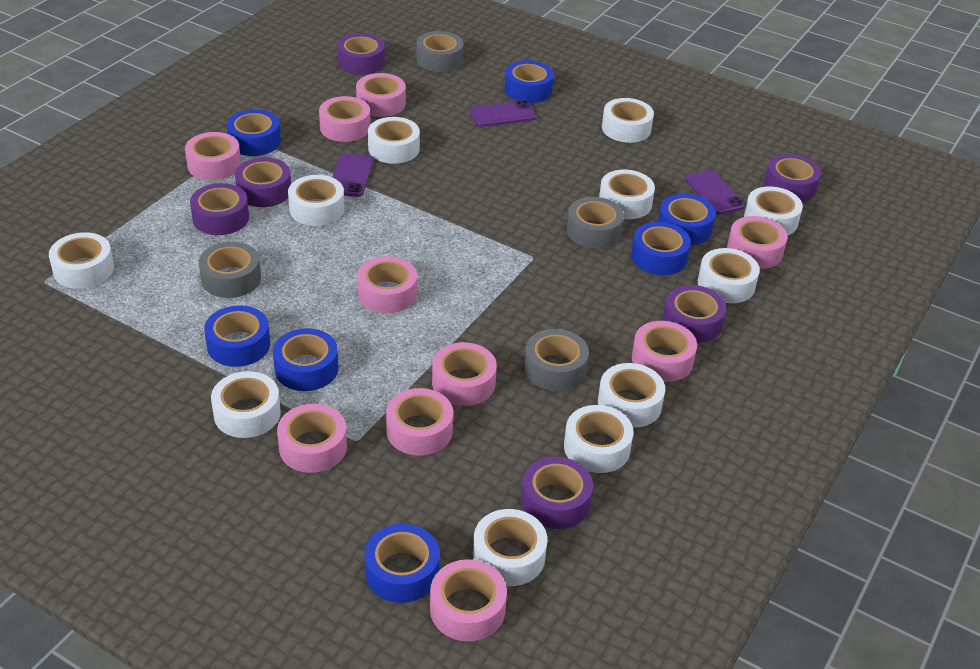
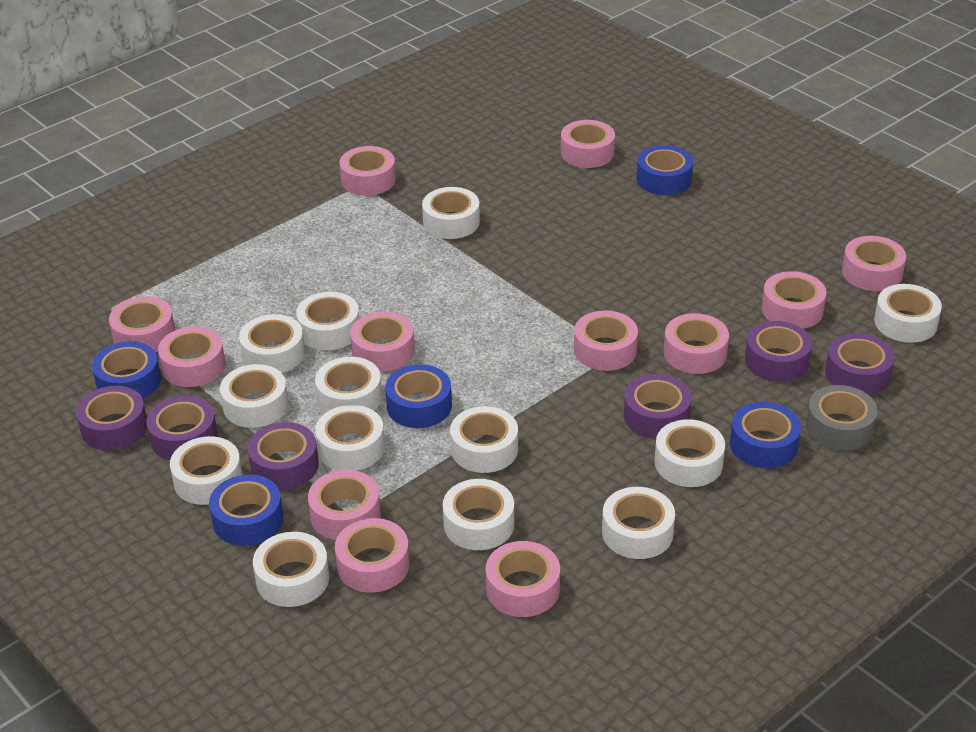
blue tape: [204,305,270,367] [227,109,281,156] [273,328,339,391] [364,524,440,603] [505,60,554,103] [631,222,691,275] [658,194,716,245] = 7 -> [92,341,161,399] [209,475,283,546] [385,364,452,428] [637,145,693,195] [730,402,801,469] = 5
grey tape: [199,242,261,298] [416,31,463,72] [524,329,589,391] [566,197,624,249] = 4 -> [806,385,878,451] = 1
pink tape: [185,132,241,180] [277,404,347,473] [319,96,371,142] [356,73,406,117] [357,256,417,313] [386,388,453,456] [430,559,507,641] [432,342,497,406] [632,321,697,382] [727,216,787,269] = 10 -> [109,296,175,352] [158,326,225,387] [308,470,381,540] [335,518,410,593] [339,146,396,196] [350,311,415,372] [486,541,560,617] [561,120,615,168] [574,310,638,371] [664,313,729,374] [762,271,826,329] [842,236,906,291] = 12
purple phone: [332,153,373,197] [470,101,536,127] [685,170,745,215] = 3 -> none = 0
white tape: [49,232,114,289] [211,371,281,438] [288,175,344,226] [368,117,420,164] [473,509,547,586] [564,405,634,473] [598,363,665,428] [599,170,655,219] [602,98,654,143] [698,248,760,303] [744,186,803,236] = 11 -> [170,436,243,505] [220,364,288,428] [239,314,305,373] [253,532,329,607] [296,292,359,350] [315,357,382,413] [315,405,385,471] [422,187,480,239] [443,479,514,550] [450,406,518,473] [602,487,675,559] [654,419,725,487] [874,284,942,343] = 13

